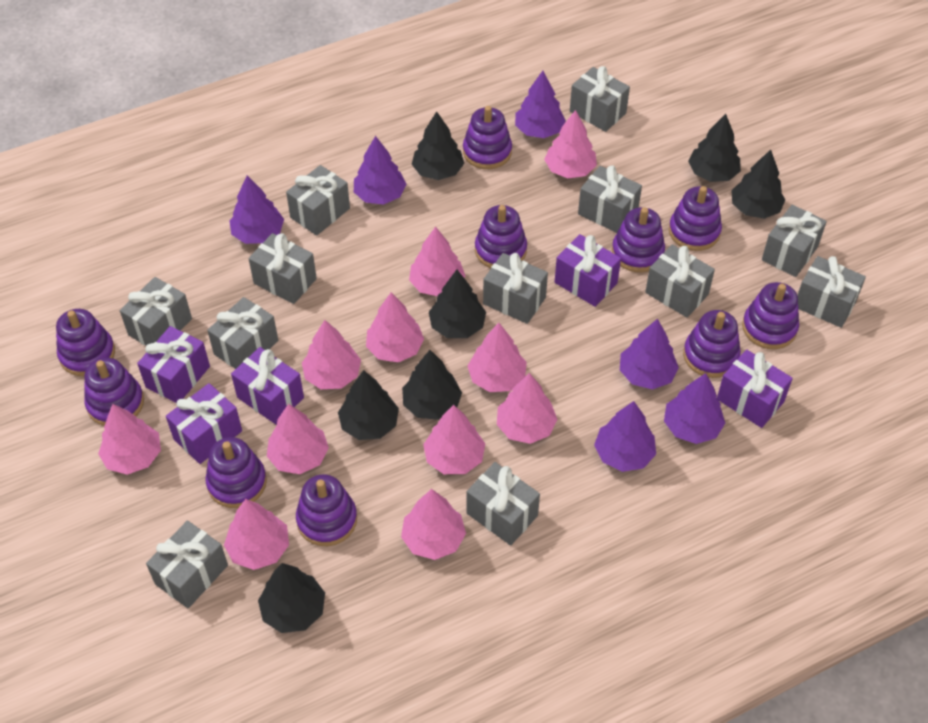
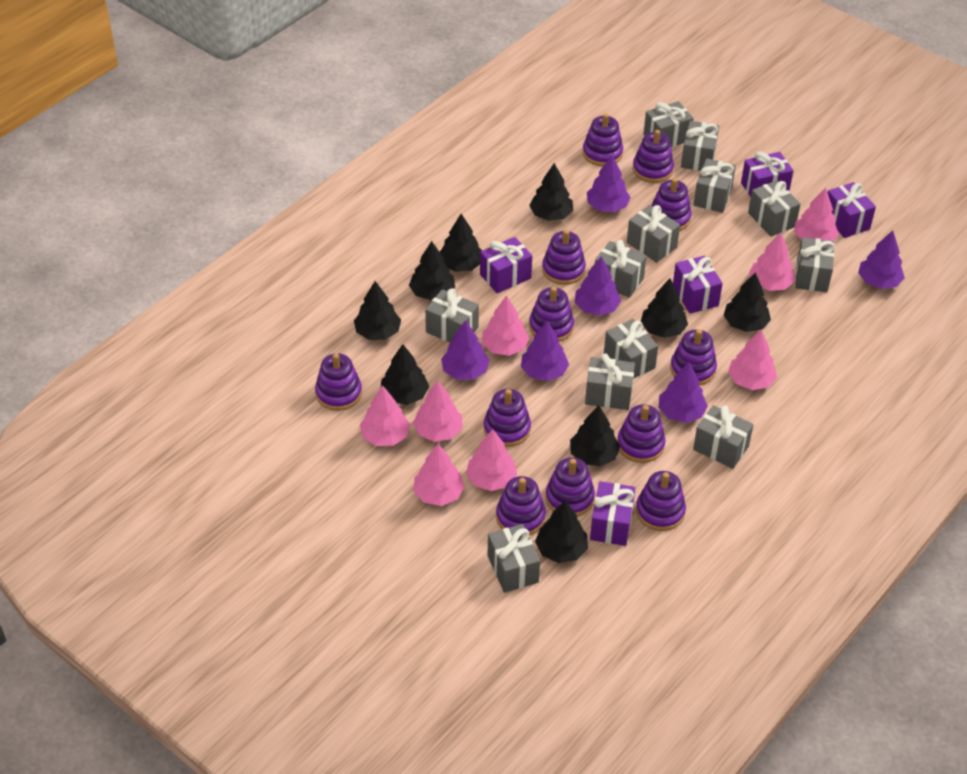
black tree: [258,563,325,633] [338,370,399,440] [402,350,462,420] [412,111,464,180] [429,270,486,338] [688,114,741,182] [731,150,785,219] = 7 -> [354,281,401,340] [381,344,429,405] [409,241,455,300] [440,214,482,272] [529,163,573,221] [535,500,588,563] [570,405,620,467] [641,278,688,338] [723,272,771,332] = 9
pink tree: [98,404,161,475] [224,499,289,570] [267,404,329,474] [302,320,361,389] [366,293,424,362] [401,489,466,560] [409,226,465,296] [423,405,485,474] [468,323,527,392] [497,373,558,444] [544,110,597,178] = 11 -> [360,385,410,446] [413,380,463,442] [413,444,465,506] [466,429,517,491] [482,295,530,356] [728,330,777,390] [749,232,795,291] [794,188,839,241] = 8
purple stacking toy: [56,309,115,376] [84,358,144,426] [206,437,267,508] [296,474,357,546] [463,106,512,169] [475,205,527,268] [612,207,665,272] [669,186,722,251] [683,310,741,378] [742,282,799,349] = 10 -> [315,353,362,411] [484,389,531,447] [496,476,546,535] [529,287,574,342] [542,230,586,285] [545,457,595,517] [582,113,623,166] [617,404,665,463] [633,130,674,183] [636,471,686,531] [651,178,692,231] [670,329,717,386] = 12

